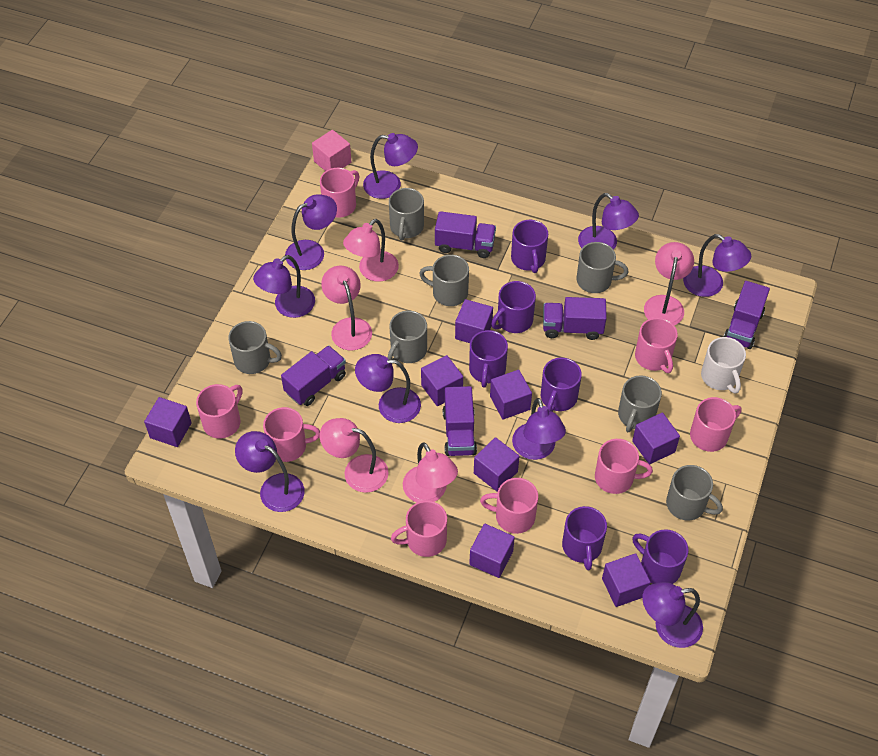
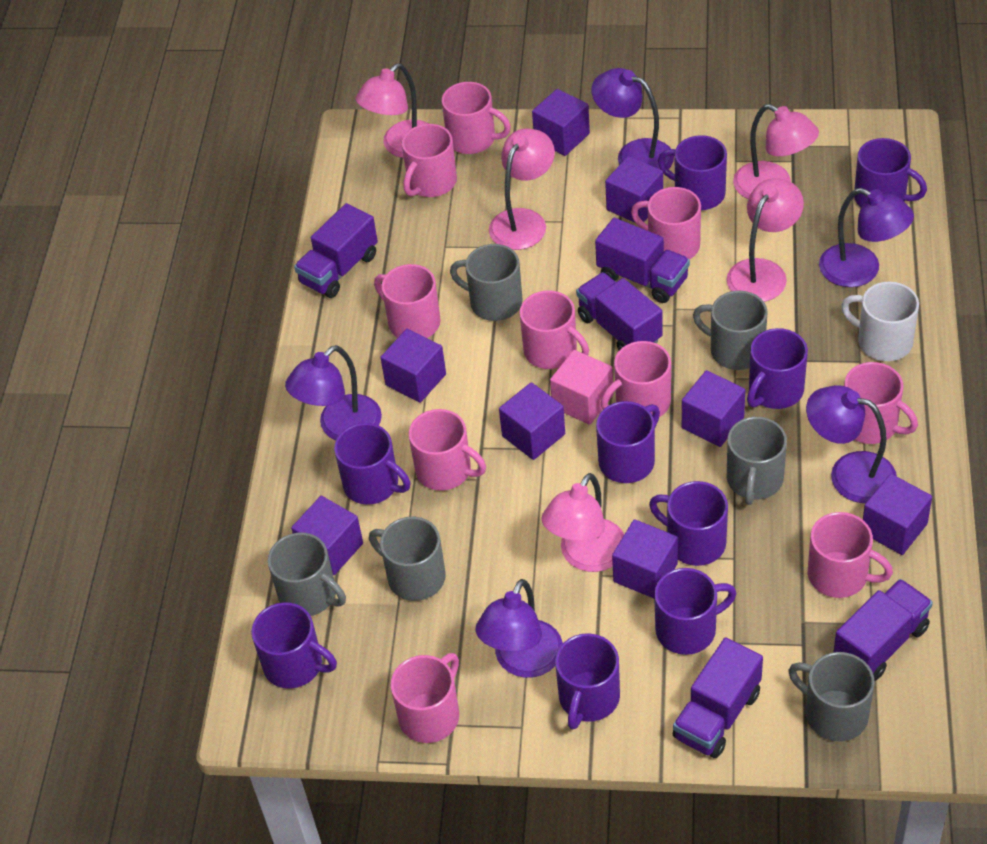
grey mug: [228,321,282,374] [388,310,427,363] [389,188,424,241] [419,255,469,306] [577,242,628,293] [618,375,662,432] [666,465,723,521] = 7 -> [268,533,346,616] [369,517,446,601] [450,244,523,321] [693,291,768,370] [727,417,787,505] [788,652,875,741] = 6
pink mug: [196,384,242,439] [263,407,320,462] [320,168,359,218] [391,501,447,557] [480,478,538,534] [595,439,653,494] [635,318,678,373] [690,397,741,452] = 8 -> [374,264,441,338] [390,653,459,743] [402,124,457,197] [409,409,486,491] [442,82,511,154] [520,290,589,369] [601,341,671,417] [631,187,701,259] [808,512,893,598] [844,362,918,444] = 10
purple lamp: [235,431,305,512] [253,255,315,318] [285,194,337,270] [355,354,421,423] [363,133,418,199] [512,398,566,460] [578,193,639,250] [642,582,703,648] [683,234,751,297] = 9 -> [285,345,382,440] [475,579,563,678] [591,68,674,170] [806,385,897,503] [819,188,914,287] = 5
purple mug: [469,330,508,388] [491,281,536,333] [511,220,548,273] [541,358,582,412] [562,506,607,570] [632,529,688,584] = 6 -> [251,602,337,689] [334,423,411,505] [555,633,620,730] [596,401,660,483] [649,481,728,566] [654,568,736,655] [658,135,727,210] [747,328,808,409] [854,138,927,207] = 9

